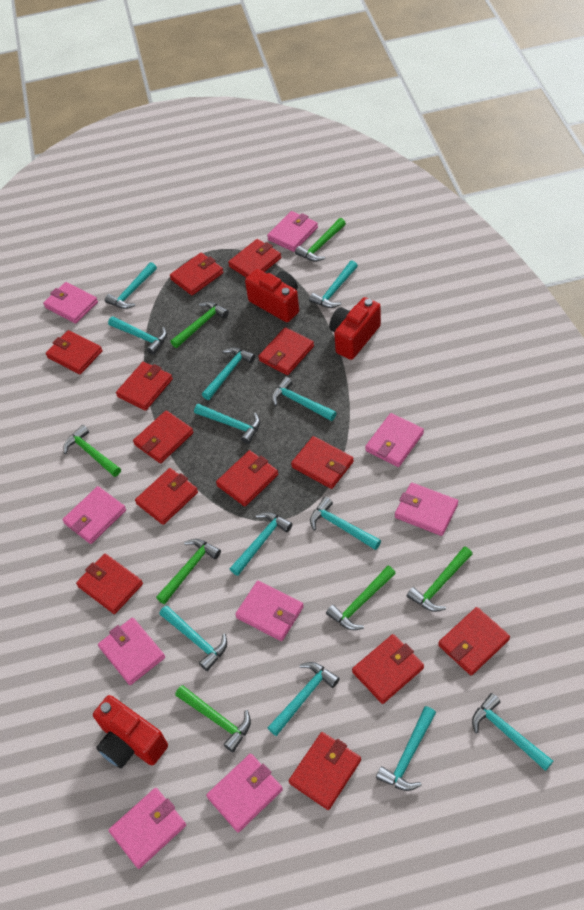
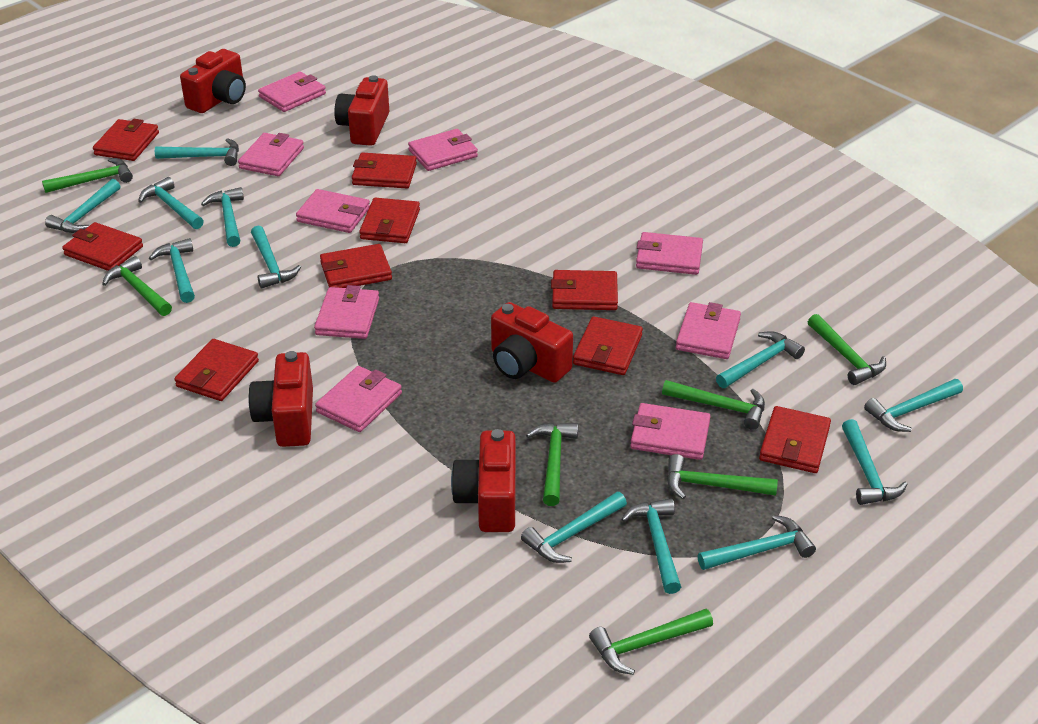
red camera: [93,695,168,768] [245,269,299,322] [329,297,381,360] = 3 -> [180,49,246,113] [248,351,313,447] [334,75,389,146] [451,429,516,532] [491,302,573,383] = 5
red wallet: [46,330,103,374] [76,554,143,614] [116,362,173,411] [133,411,193,463] [135,468,198,525] [170,253,224,295] [216,450,278,507] [228,239,281,278] [258,327,314,375] [289,732,361,810] [291,436,354,489] [352,634,424,704] [438,607,510,676] = 13 -> [62,222,143,271] [93,119,159,161] [175,339,259,401] [320,244,392,288] [352,152,417,188] [359,198,420,243] [551,270,618,310] [573,316,643,375] [759,406,831,473] = 9

